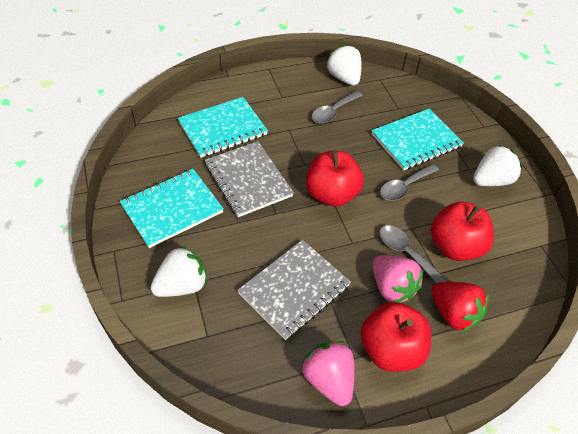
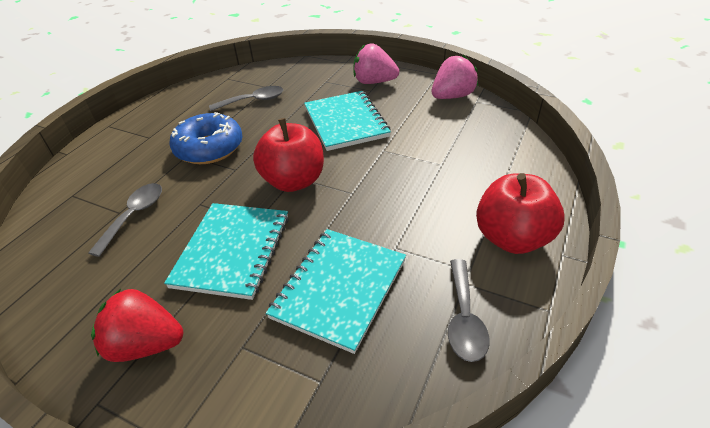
blue donut: none = 0 -> [169,112,242,164] = 1
grey notebook: [205,141,294,217] [237,240,351,340] = 2 -> none = 0
red apple: [306,150,364,207] [361,302,431,372] [431,202,494,261] = 3 -> [253,118,324,192] [476,173,565,254] = 2
white strawberry: [150,246,207,297] [326,45,362,86] [473,145,522,186] = 3 -> none = 0

